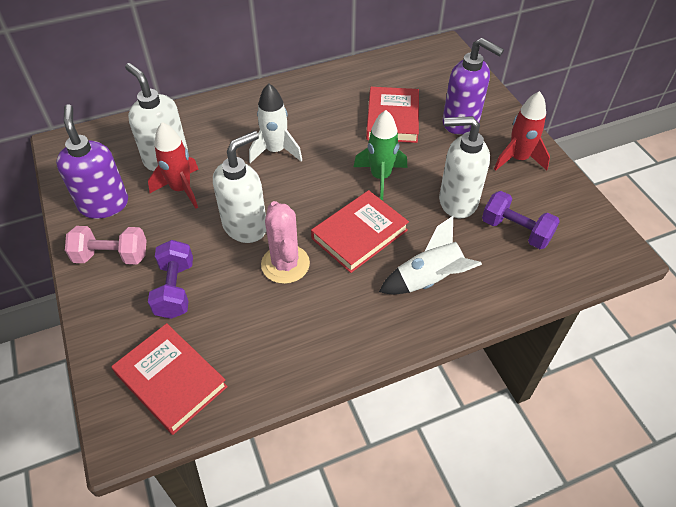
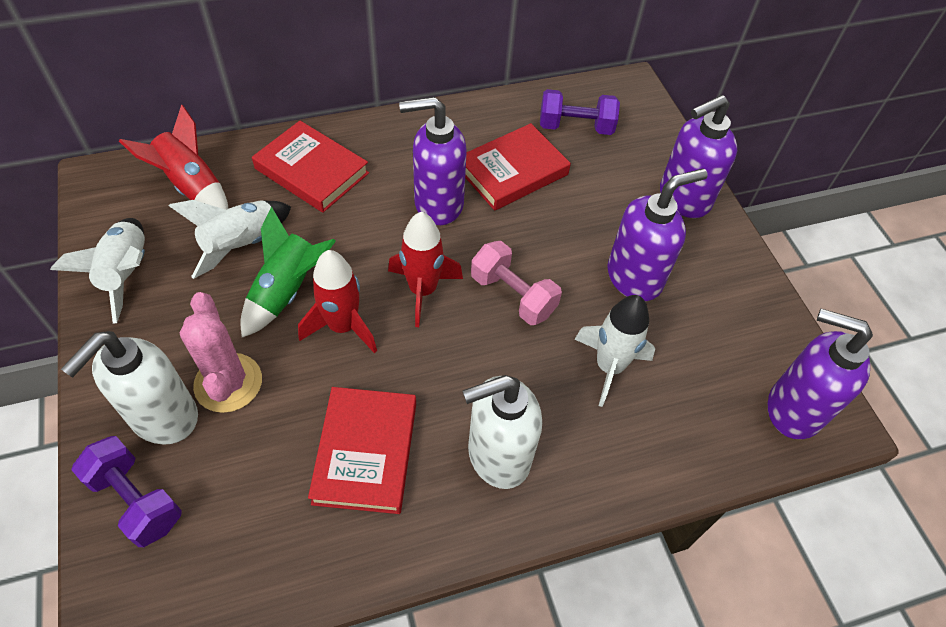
purple soap dispenser: [56,104,128,219] [443,38,504,135] = 2 -> [399,97,467,225] [607,168,708,301] [660,95,737,218] [768,309,873,439] = 4
red rocket: [148,122,199,209] [494,91,550,171] = 2 -> [119,105,228,210] [298,250,377,353] [388,212,463,327] = 3
white rocket: [249,83,302,163] [379,216,482,294] = 2 -> [50,218,145,323] [169,200,291,279] [574,295,655,407] = 3
white soap dispenser: [125,63,188,171] [213,131,266,243] [439,116,490,218] = 3 -> [61,331,198,445] [462,375,542,489] = 2

